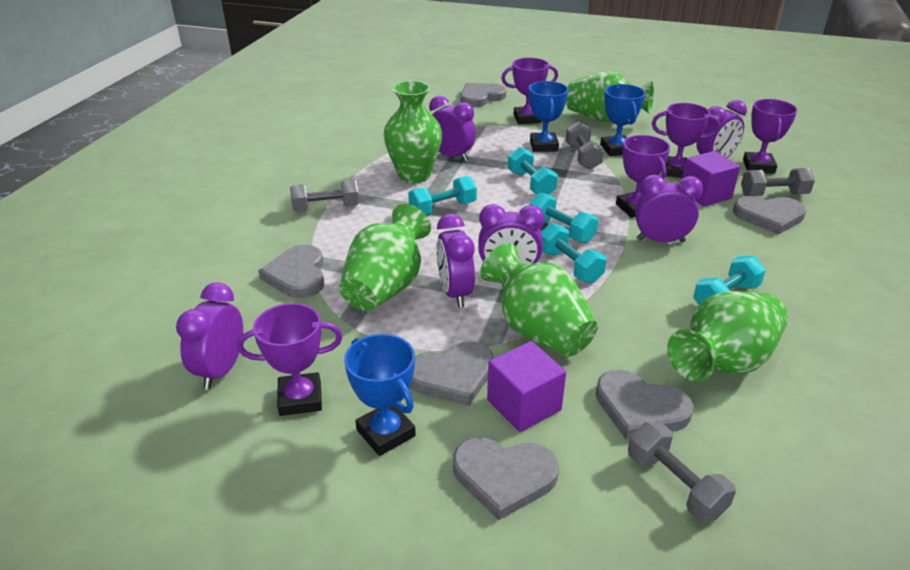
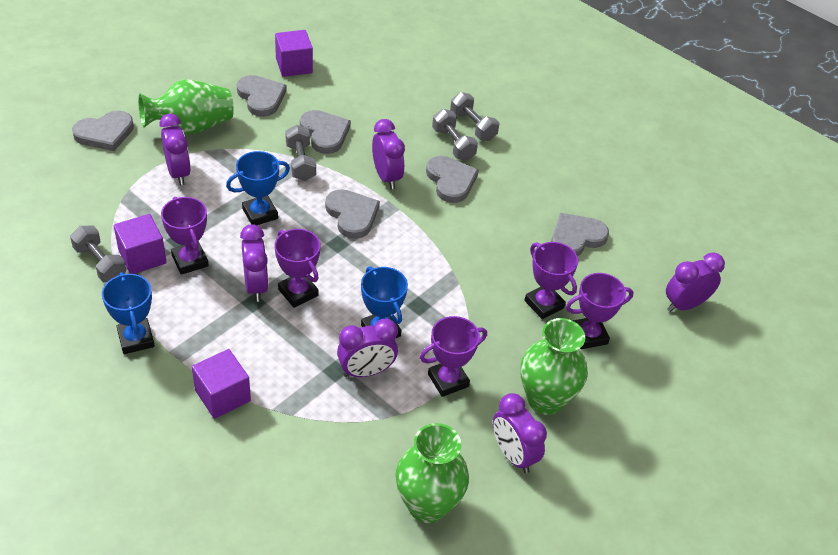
green vase: [339,204,431,311] [384,81,442,183] [480,243,598,357] [566,70,654,122] [667,291,788,381] = 5 -> [138,79,234,134] [396,423,469,523] [520,318,588,415] = 3
purple cube: [487,341,566,432] [682,151,740,207] = 2 -> [114,214,167,274] [192,349,251,419] [275,30,313,77] = 3
turquoise dumbbell: [408,176,477,215] [508,147,558,195] [530,192,598,243] [541,223,607,283] [693,256,766,305] = 5 -> none = 0

